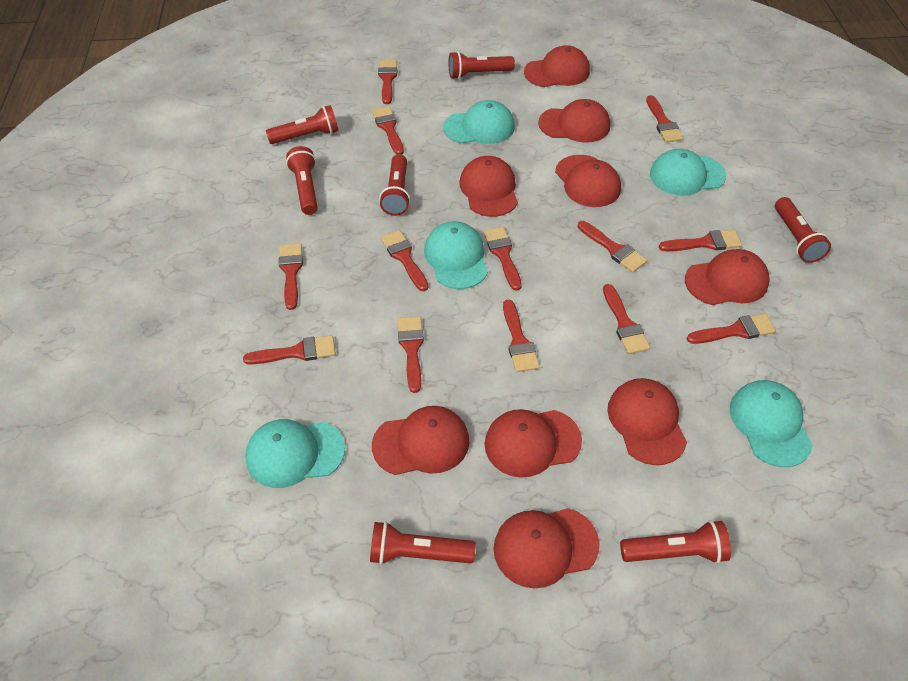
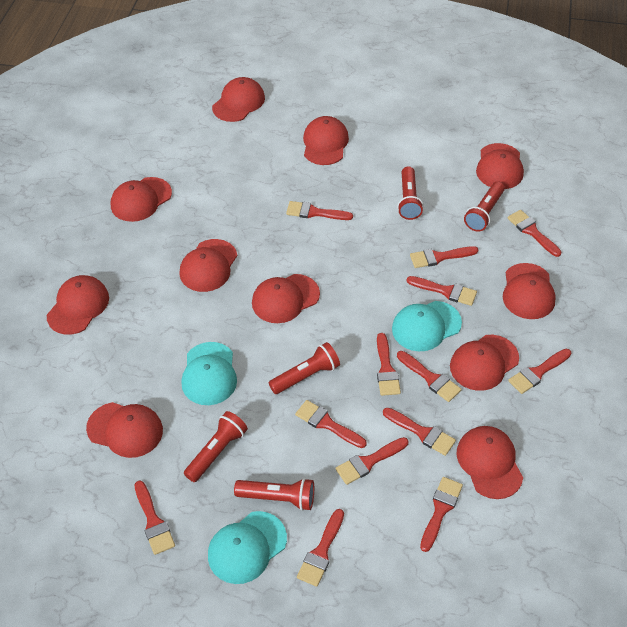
red cap: [372,406,469,475] [459,156,518,217] [485,409,582,478] [494,508,600,589] [524,45,590,87] [538,99,610,143] [555,155,621,207] [607,378,687,465] [685,249,770,305] = 9 -> [47,275,109,334] [86,402,163,458] [111,177,172,222] [180,239,237,292] [212,77,265,122] [252,274,320,323] [303,116,349,165] [450,335,519,391] [457,426,523,499] [476,143,524,189] [503,263,556,319] = 11
red flashlight: [266,105,339,144] [286,146,318,215] [370,521,476,565] [379,154,410,216] [448,51,515,79] [620,520,731,564] [775,197,831,263] = 7 -> [184,411,248,482] [234,478,314,511] [269,342,340,394] [397,166,423,220] [464,181,505,232] = 5
turquoise cap: [245,419,345,488] [424,221,488,289] [443,100,515,144] [650,149,726,196] [730,380,813,467] = 5 -> [182,342,237,405] [208,511,287,584] [392,301,462,351] = 3

